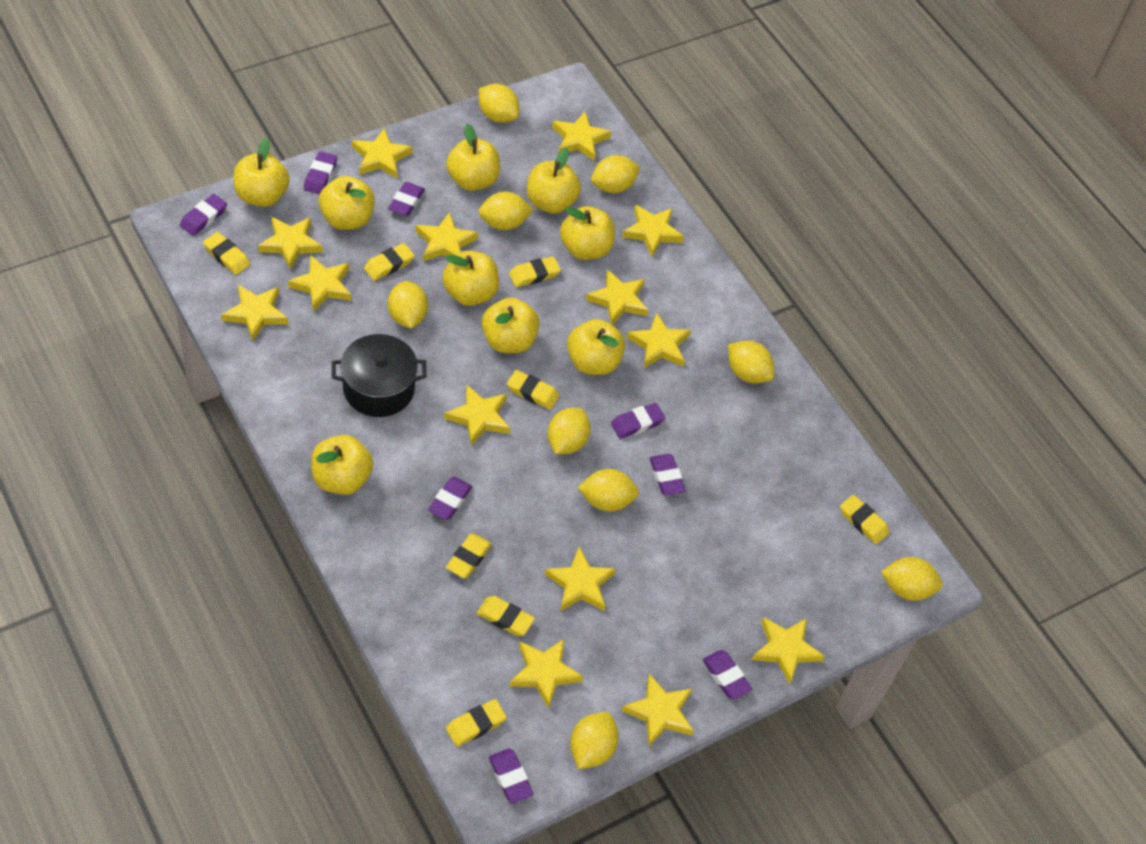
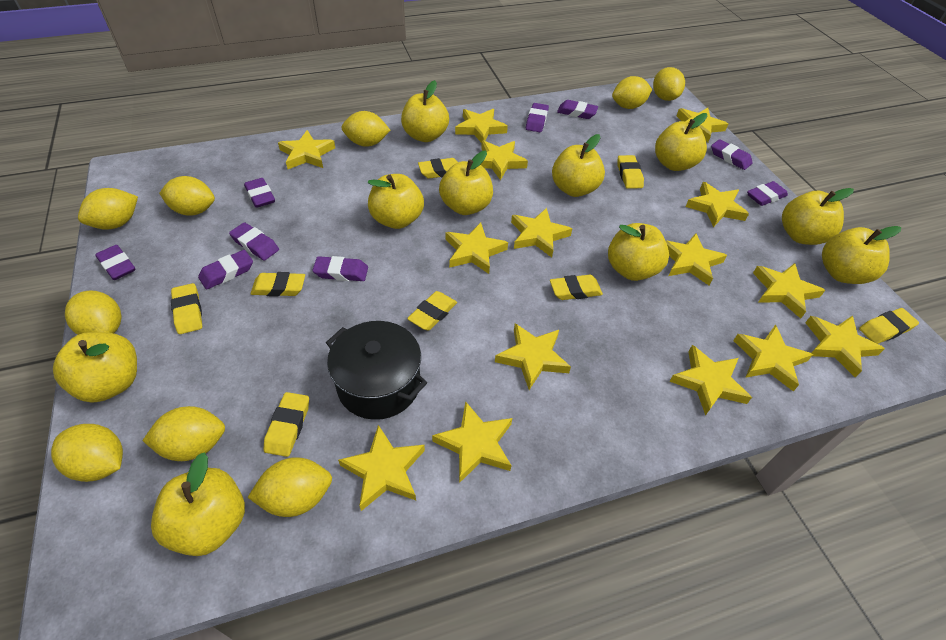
purple eraser: [180,194,227,236] [304,151,337,194] [388,182,425,216] [428,477,472,520] [489,748,534,803] [611,403,665,439] [649,454,686,496] [703,650,752,700] = 8 -> [95,245,136,280] [198,250,253,290] [229,223,279,261] [244,178,275,208] [312,256,368,281] [526,103,549,132] [557,100,598,119] [711,139,753,170] [747,181,788,206] = 9
yellow apple: [233,138,290,207] [311,435,373,495] [319,176,375,230] [442,250,499,306] [446,124,500,191] [482,297,540,353] [527,148,581,214] [560,206,615,260] [567,319,625,375] = 9 -> [53,332,137,403] [151,452,245,556] [368,174,424,229] [401,80,449,142] [439,151,493,215] [552,134,605,197] [608,223,669,281] [655,113,707,171] [782,188,854,245] [822,226,901,284] = 10
yellow star: [221,285,288,341] [258,217,323,270] [288,255,351,312] [352,128,412,178] [415,212,478,261] [444,385,510,446] [509,638,583,708] [545,547,616,611] [552,112,611,161] [586,269,648,325] [622,205,684,257] [622,674,694,746] [627,312,691,368] [752,617,825,684] = 14 -> [278,130,335,169] [338,425,425,511] [432,401,512,483] [446,223,508,274] [455,109,508,143] [480,141,528,180] [495,323,571,390] [511,208,572,257] [665,233,727,286] [669,345,752,416] [677,108,728,142] [686,182,749,227] [733,325,813,391] [753,263,825,319] [805,316,885,377] = 15

